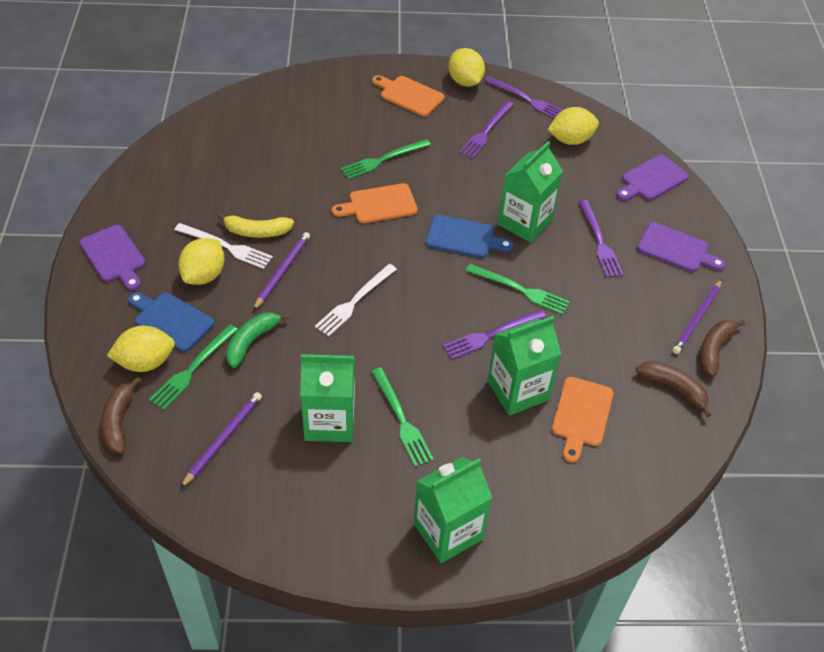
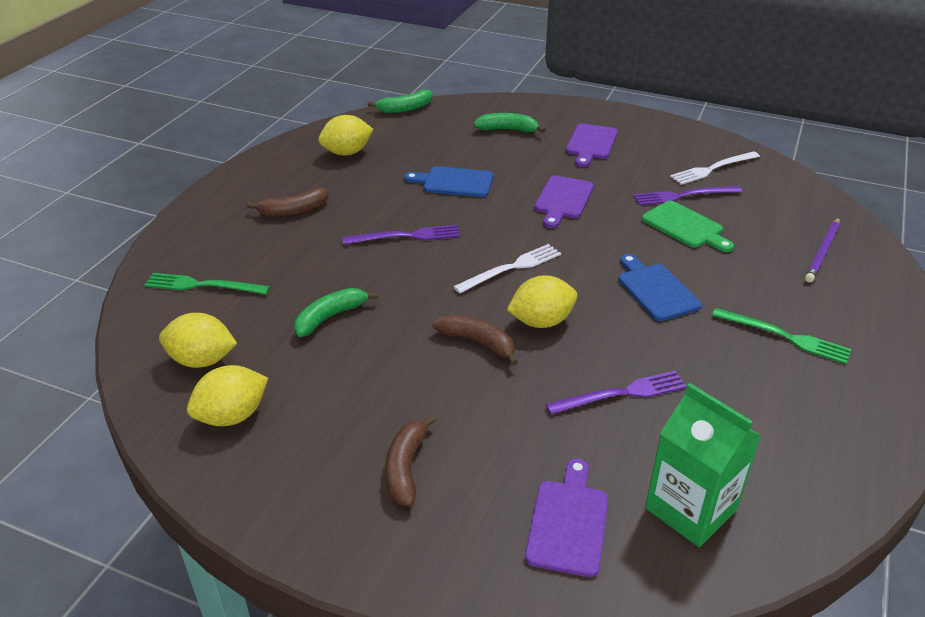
green banana: [226,312,290,368] = 1 -> [294,288,378,337] [367,90,433,113] [473,113,546,133] = 3
green carton: [300,354,355,442] [414,457,492,563] [487,316,561,415] [498,141,563,243] = 4 -> [645,383,761,547] = 1
green cutting board: none = 0 -> [642,201,734,252] = 1
green fork: [149,324,238,410] [340,139,431,179] [371,367,434,467] [466,264,570,315] = 4 -> [144,273,270,295] [712,308,852,364] = 2
orange cutting board: [332,183,418,223] [372,75,444,116] [552,377,614,463] = 3 -> none = 0
purple fork: [443,309,546,359] [459,101,514,159] [484,76,563,119] [579,200,623,278] = 4 -> [342,225,460,245] [546,371,687,414] [633,186,742,205] = 3
purple pencil: [180,392,262,489] [253,232,310,311] [673,279,722,354] = 3 -> [805,218,840,282] = 1
yellow banana: [218,213,294,238] = 1 -> none = 0

